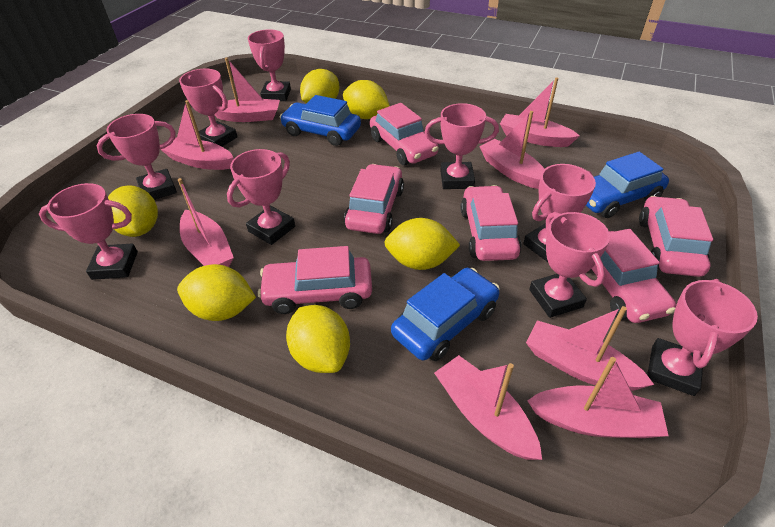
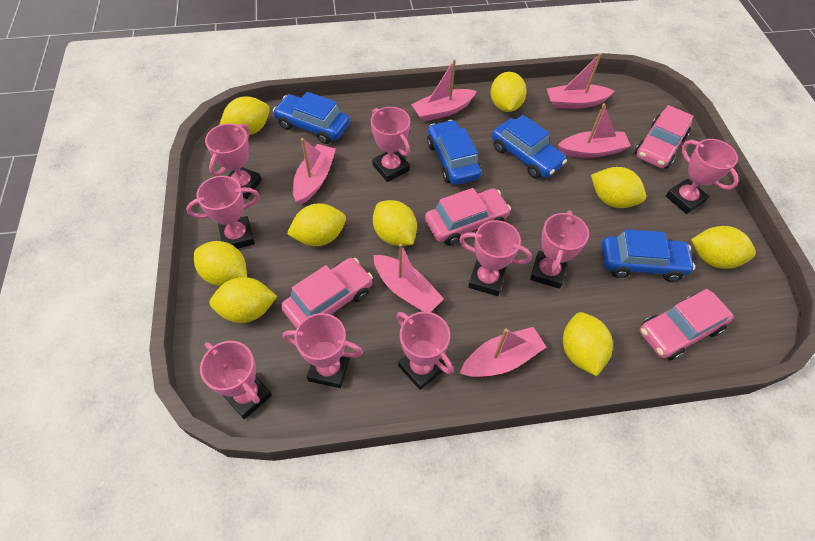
blue car: [280,95,361,146] [391,268,500,361] [586,152,669,218] = 3 -> [273,92,350,144] [427,120,482,185] [492,115,567,179] [602,229,695,281] = 4
pink boat: [160,100,234,170] [178,178,234,267] [214,58,280,122] [434,355,542,460] [479,111,544,189] [500,77,580,147] [526,306,654,391] [527,357,669,438] = 8 -> [293,138,336,204] [374,243,444,312] [411,59,477,122] [460,327,546,377] [547,53,615,109] [558,103,631,158] = 6
pink car: [258,246,372,314] [344,164,404,234] [370,103,439,165] [460,185,522,261] [589,229,676,323] [639,196,713,277] = 6 -> [281,258,373,329] [425,188,511,245] [635,105,693,169] [640,289,734,360] = 4
yellow lemon: [108,185,158,237] [177,264,256,321] [286,305,350,373] [300,69,339,104] [343,80,390,119] [384,218,460,270] = 6 -> [194,241,247,286] [209,277,277,323] [219,96,270,135] [287,203,346,246] [373,200,417,246] [490,72,527,112] [563,312,613,376] [591,167,646,208] [691,226,756,269] = 9

